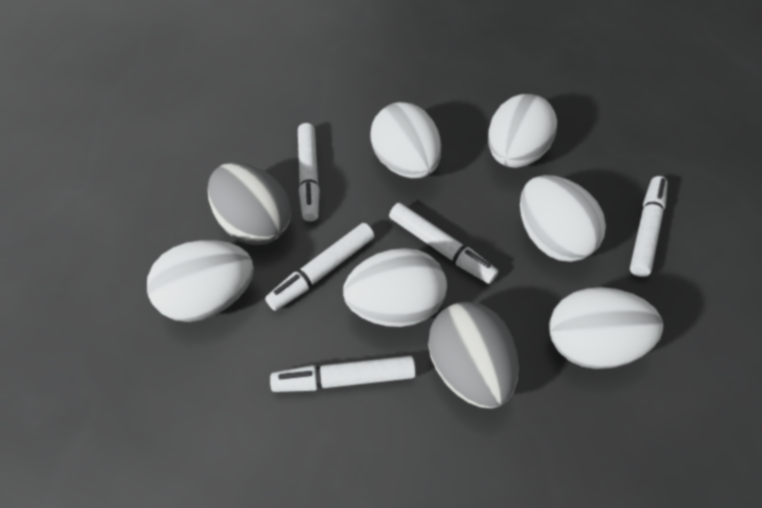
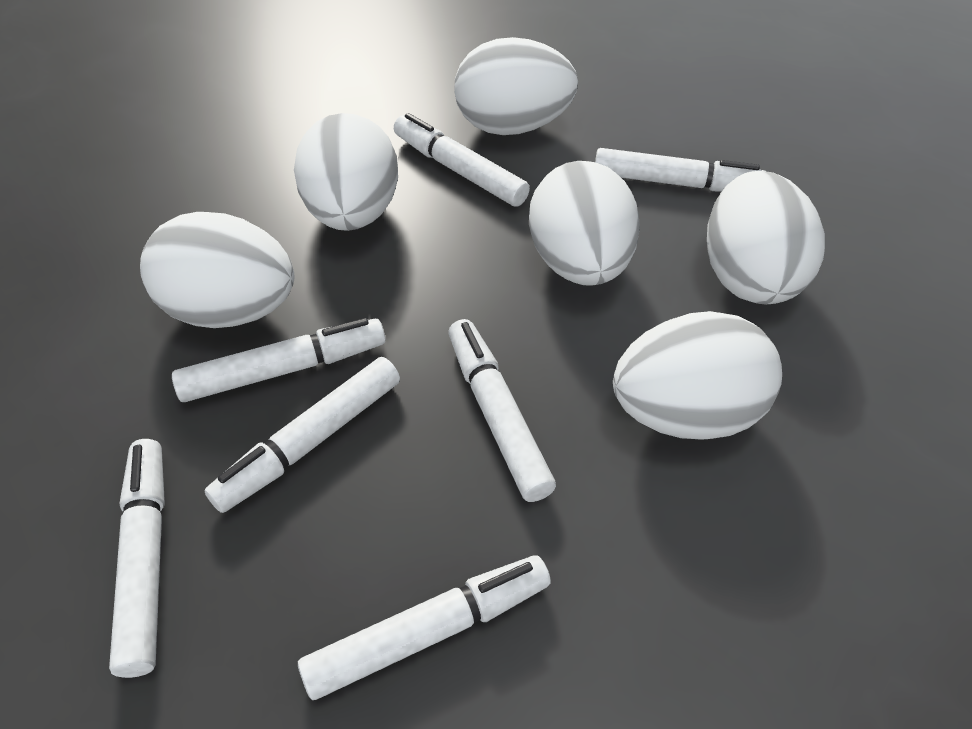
grey egg: [208,162,291,245] [428,301,519,409] = 2 -> none = 0
white marker: [265,223,374,311] [270,356,416,392] [298,123,320,221] [389,203,498,284] [630,176,668,277] = 5 -> [109,439,165,678] [172,318,386,402] [204,357,400,513] [298,555,551,700] [394,113,530,207] [448,319,556,502] [595,148,767,192] = 7

